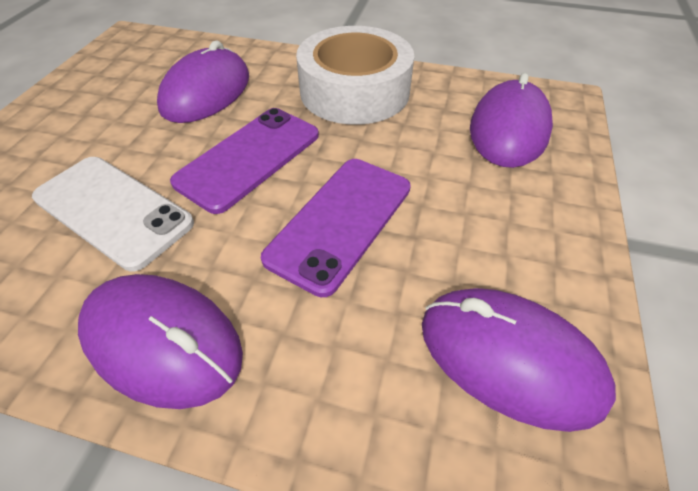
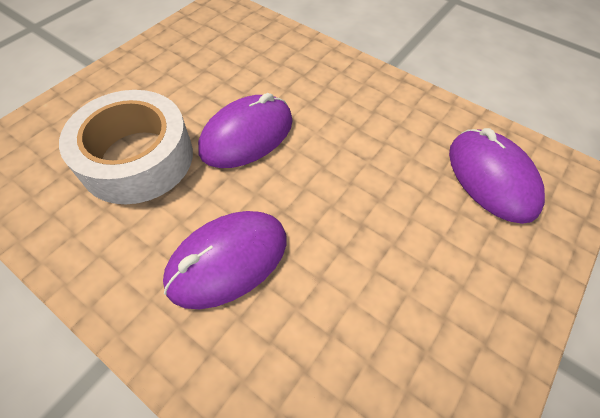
purple mouse: [78,274,243,409] [157,40,249,123] [422,288,616,432] [470,73,553,168] = 4 -> [163,211,287,309] [198,93,293,168] [449,128,545,224] = 3
purple phone: [170,108,319,214] [261,159,411,297] = 2 -> none = 0
white phone: [32,157,194,272] = 1 -> none = 0

